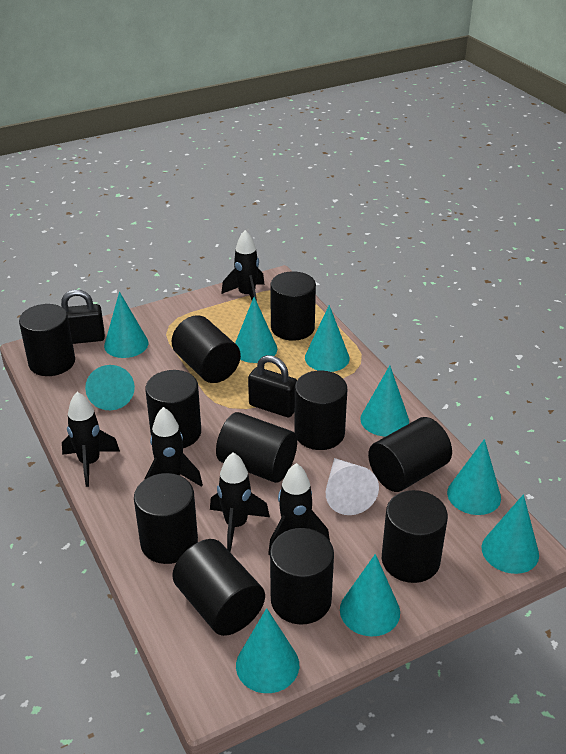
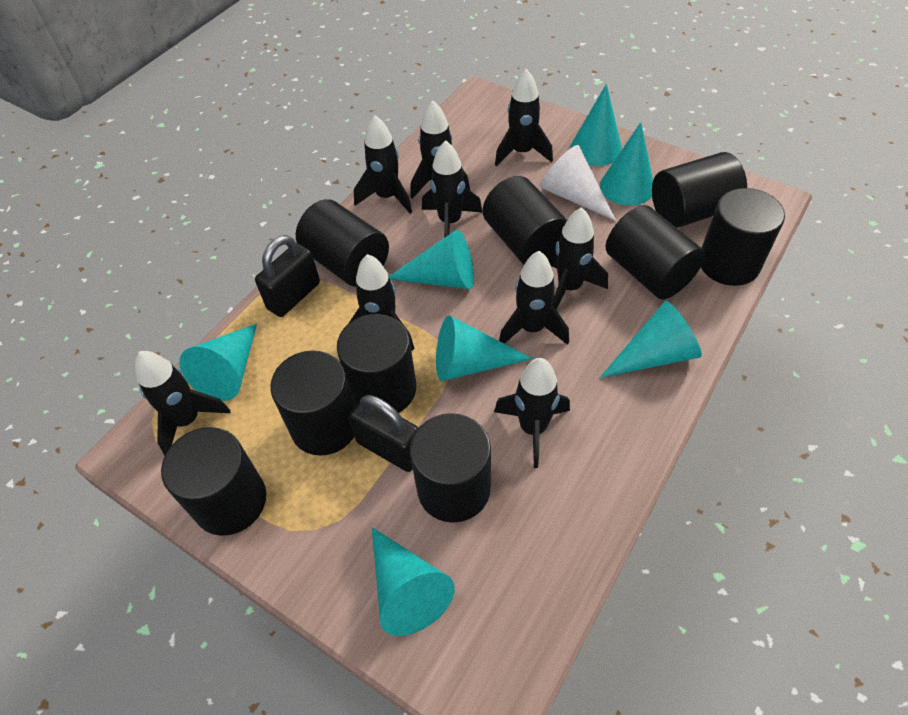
black cylinder: [19,304,75,376] [134,473,198,564] [145,370,201,448] [171,315,241,383] [172,539,265,636] [216,412,297,483] [270,271,316,341] [270,528,334,625] [294,371,347,450] [368,417,452,492] [382,490,448,583] = 11 -> [161,427,266,536] [270,350,355,455] [296,199,389,287] [337,314,416,413] [410,413,491,523] [483,176,567,265] [606,205,705,299] [652,152,747,228] [701,188,785,286] = 9
black rocket: [62,392,120,487] [144,407,203,487] [210,453,270,552] [221,230,265,301] [268,463,330,555] = 5 -> [135,351,230,456] [348,254,415,351] [354,115,412,214] [411,100,470,199] [422,140,483,238] [494,358,570,468] [495,69,553,166] [499,251,569,345] [549,207,608,309] = 9
turquoise cone: [85,365,135,410] [104,292,149,358] [235,297,277,363] [236,608,299,693] [305,305,350,372] [340,554,400,636] [360,365,409,437] [447,439,501,515] [482,494,539,574] = 9 -> [179,324,257,401] [372,527,455,636] [389,230,474,289] [436,316,533,381] [570,84,622,166] [600,122,653,206] [600,301,702,378] = 7

